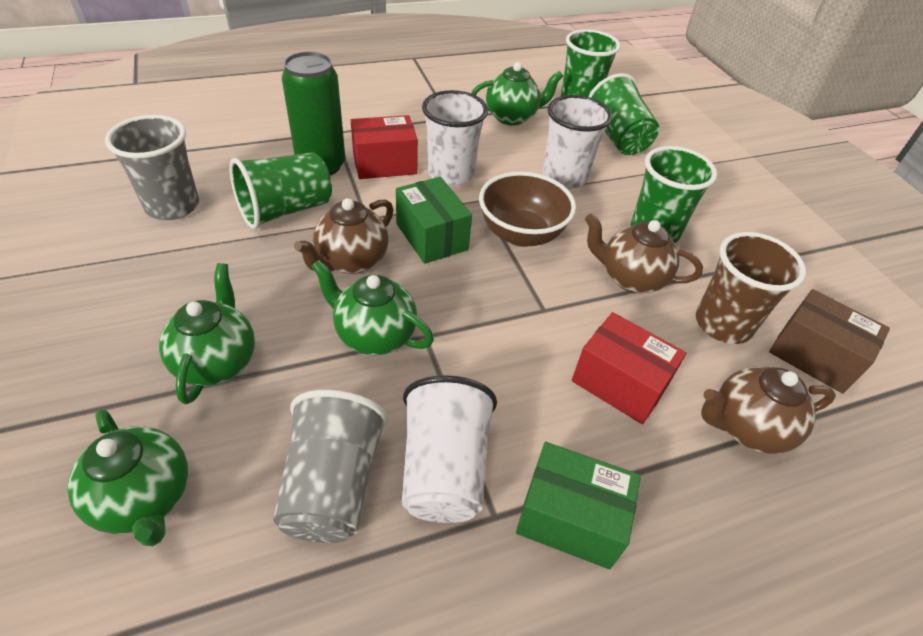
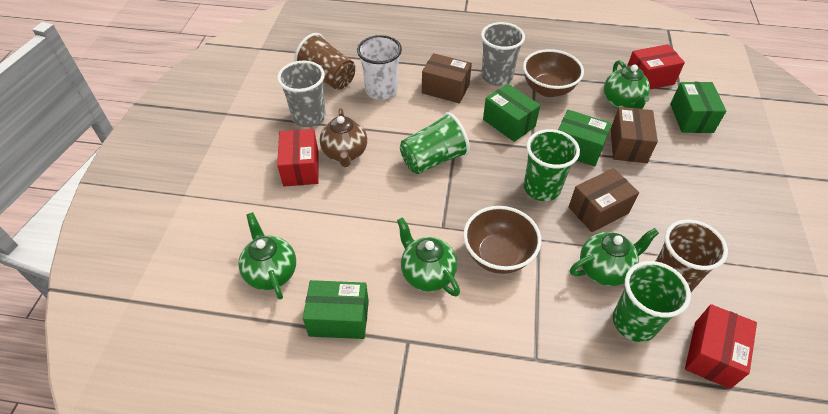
brown bowl: [479,172,576,247] = 1 -> [463,206,541,274] [523,49,584,97] = 2
brown box: [769,289,890,394] = 1 -> [422,53,472,103] [569,168,639,232] [611,107,658,163] = 3
brown cup: [696,232,806,344] = 1 -> [294,33,355,90] [656,220,728,292] = 2
brown teapot: [294,198,394,274] [585,213,703,293] [701,366,836,454] = 3 -> [320,108,367,167] = 1
green box: [396,177,472,264] [516,442,641,569] = 2 -> [303,280,369,339] [483,84,541,142] [558,110,612,167] [670,82,726,133] = 4
green can: [282,51,345,175] = 1 -> none = 0
green cup: [229,152,332,229] [561,29,621,97] [588,73,659,155] [631,146,717,243] = 4 -> [400,112,470,174] [524,129,580,201] [613,261,691,342] = 3
red box: [351,115,418,179] [572,312,686,424] = 2 -> [277,129,318,187] [627,44,685,89] [685,304,757,389] = 3
white cup: [402,375,497,523] [422,90,488,186] [543,95,612,189] = 3 -> [357,35,402,100] = 1

